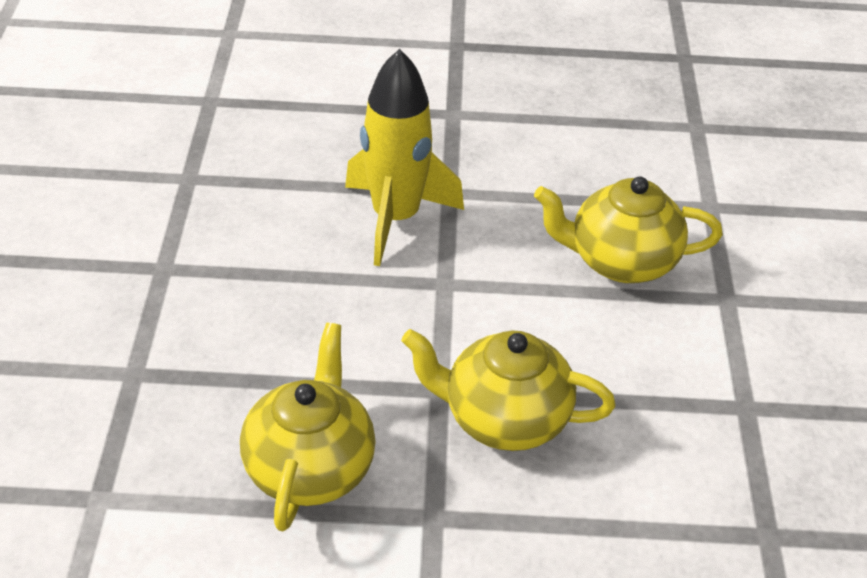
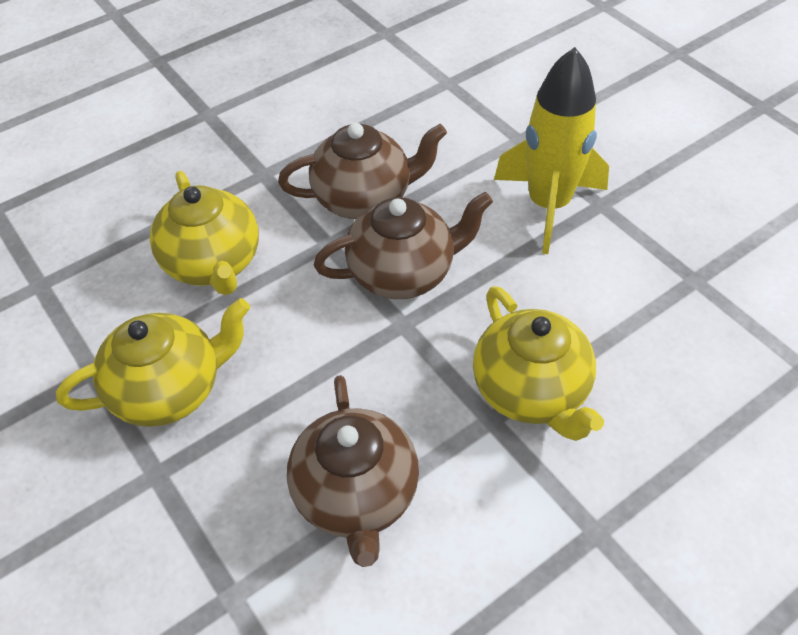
brown teapot: none = 0 -> [278,123,447,219] [287,375,419,567] [314,192,493,299] = 3

